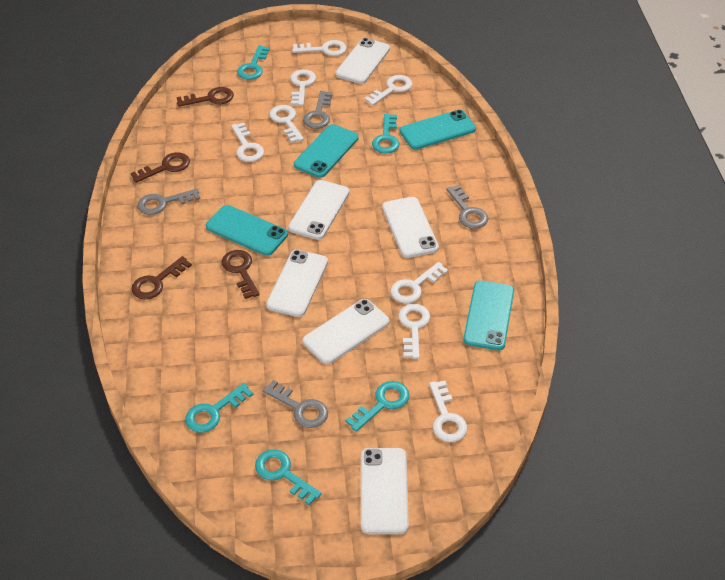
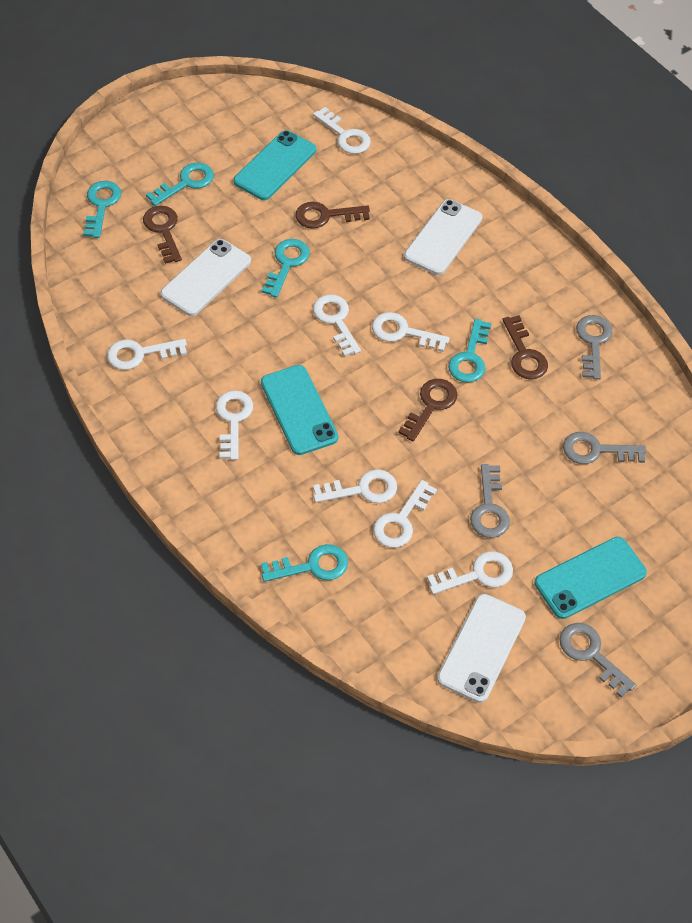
turquoise phone: [206,205,288,256] [294,124,359,178] [399,110,476,150] [463,280,514,350] = 4 -> [234,130,316,200] [261,365,338,455] [535,537,647,619] = 3
white phone: [266,250,328,317] [288,180,350,240] [302,299,389,364] [335,38,390,84] [361,448,409,534] [382,197,439,258] = 6 -> [160,239,251,316] [404,199,482,275] [437,594,526,703] = 3

